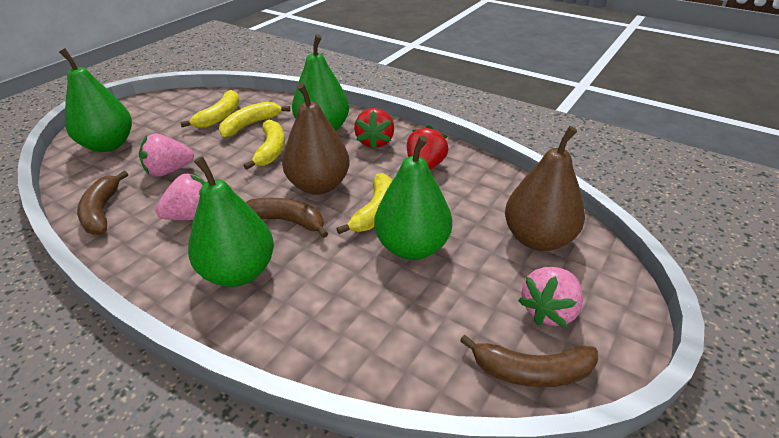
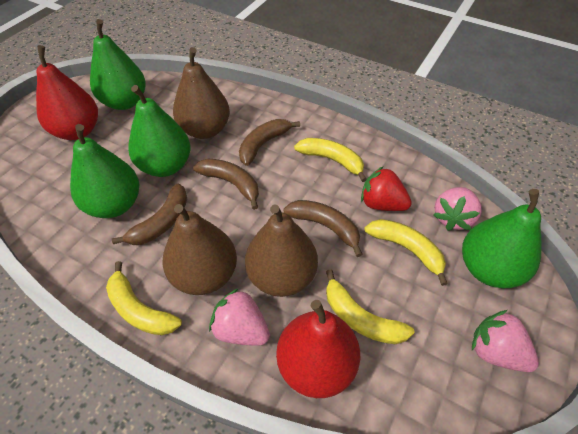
brown banana: [77,171,128,235] [246,198,328,238] [460,335,598,387] = 3 -> [112,184,187,245] [193,159,259,210] [239,119,300,166] [283,200,363,257] = 4
brown pear: [282,83,350,195] [505,126,585,251] = 2 -> [162,204,237,295] [173,47,230,139] [245,204,318,297] = 3
red pear: none = 0 -> [36,45,98,140] [276,300,360,398] = 2
red strawberry: [354,108,394,150] [407,125,448,170] = 2 -> [361,167,412,211] = 1

